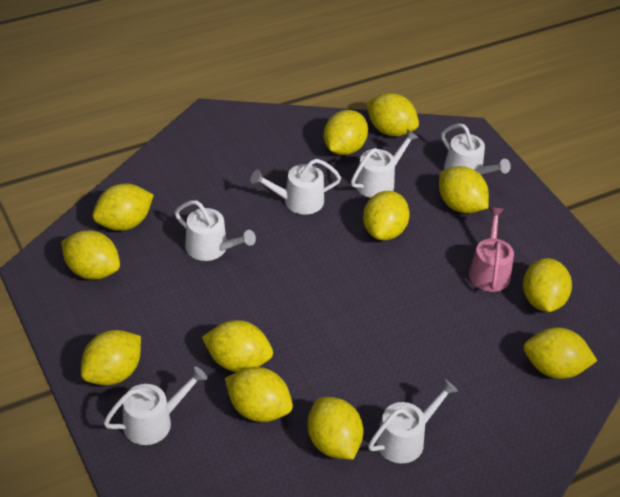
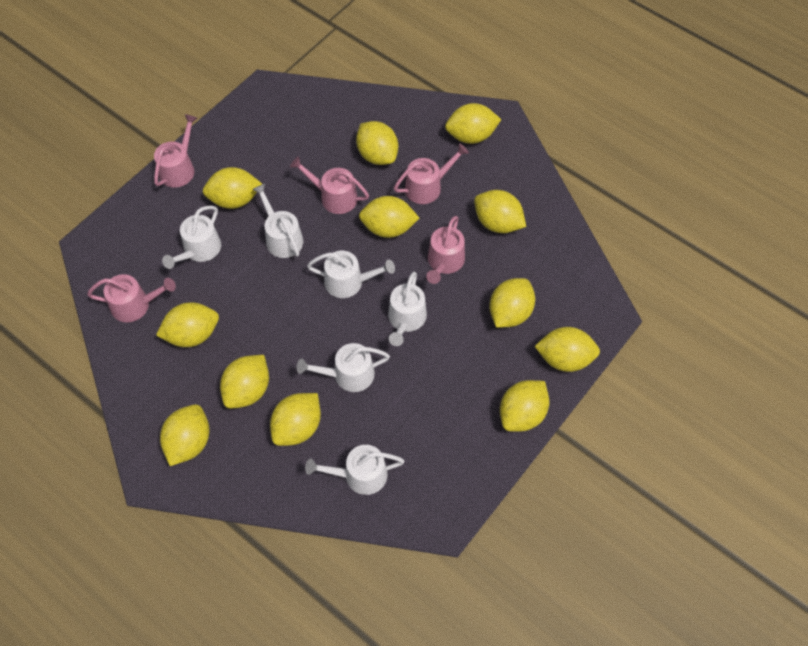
pink watering can: [469,207,514,292] = 1 -> [87,274,176,322] [154,114,197,188] [290,157,369,214] [394,144,469,204] [426,216,465,284] = 5

